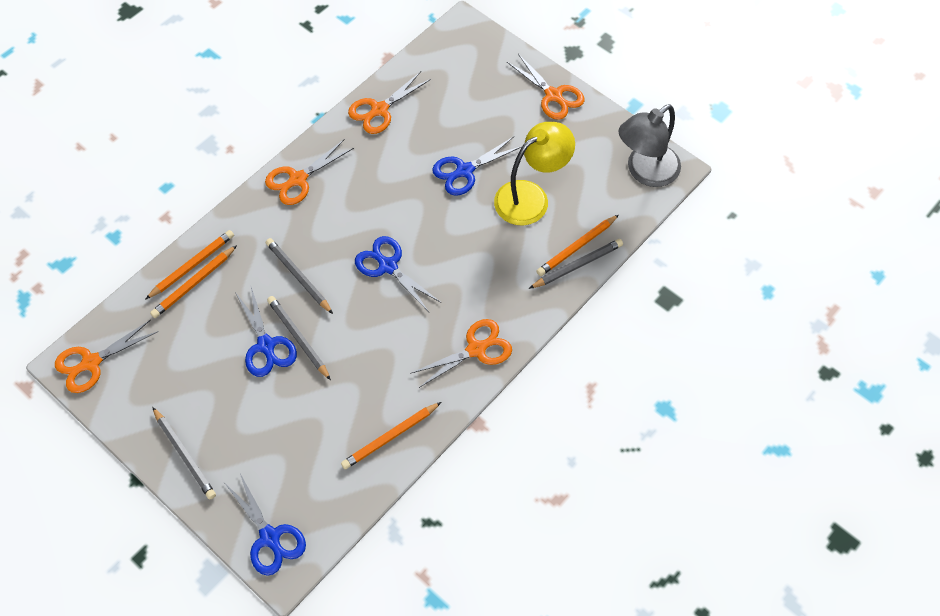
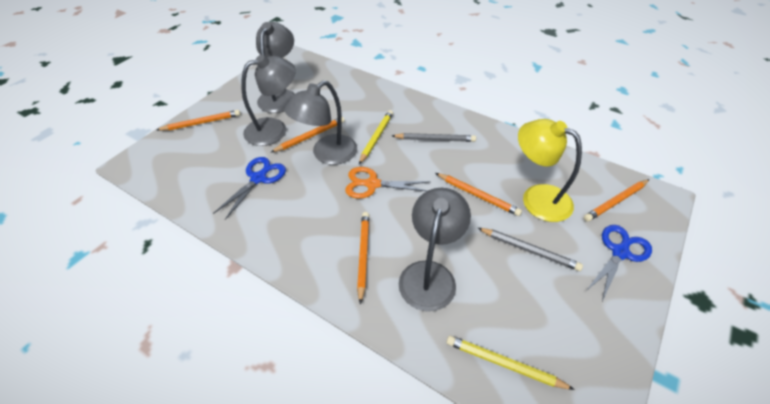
blue scissors: [225,474,306,576] [235,287,297,377] [355,236,440,312] [432,137,522,196] = 4 -> [213,157,286,220] [586,225,652,301] = 2
grey lamp: [618,104,681,187] = 1 -> [241,55,296,146] [256,22,295,113] [284,81,357,165] [399,188,471,312] = 4
grey pencil: [152,407,216,499] [266,238,333,314] [267,296,331,380] [529,239,623,289] = 4 -> [392,133,476,142] [478,228,583,271] = 2
orange pencil: [145,230,234,300] [150,245,237,318] [341,402,441,469] [537,215,619,276] = 4 -> [157,110,240,131] [270,117,345,153] [357,212,369,304] [436,173,522,216] [584,179,650,222] = 5
orange scissors: [55,320,158,393] [265,139,354,205] [348,71,431,134] [410,319,512,388] [507,54,585,120] = 5 -> [345,167,431,199] = 1
yellow pencil: none = 0 -> [359,110,393,164] [446,335,575,390] = 2

